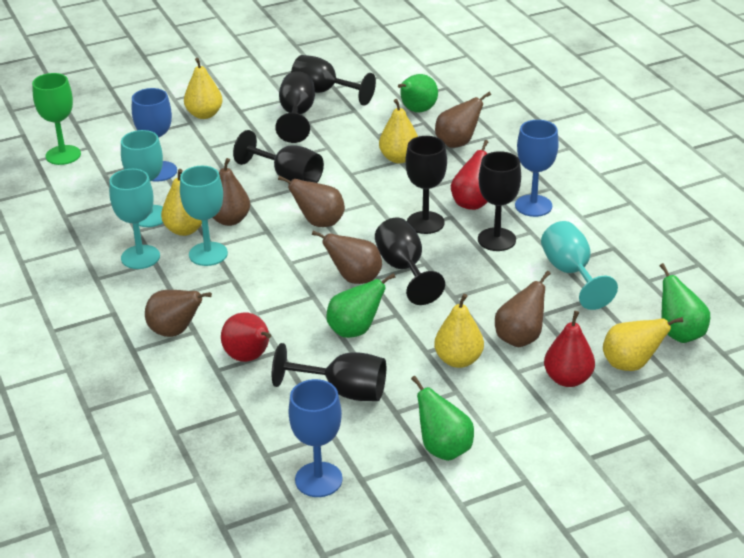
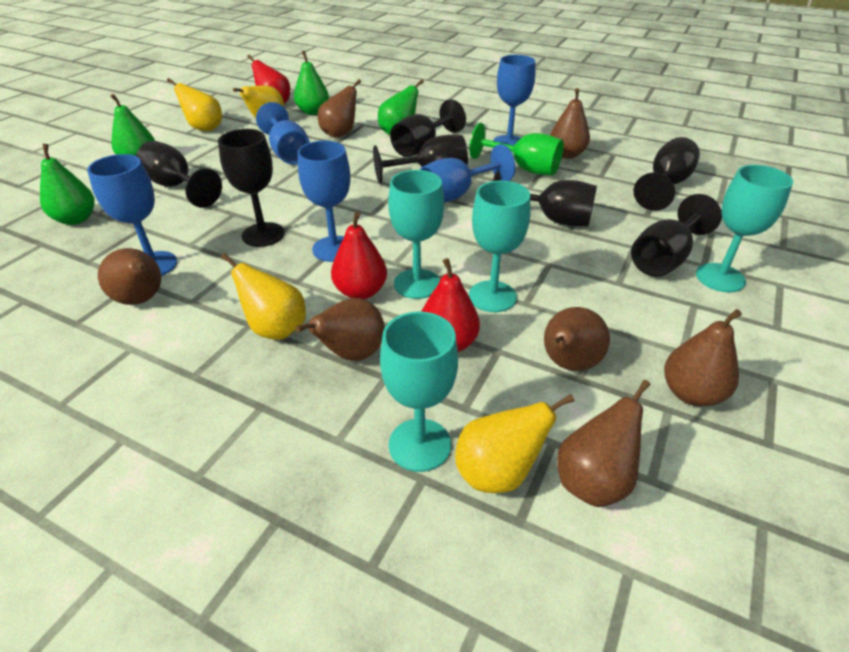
blue goblet: [132,88,177,182] [288,379,343,497] [515,120,559,217] = 3 -> [87,154,177,276] [256,102,310,165] [298,141,350,262] [420,144,515,202] [493,55,535,146] = 5
brown pear: [145,290,212,337] [213,158,250,226] [278,176,345,227] [312,231,382,284] [435,92,491,148] [495,271,551,347] = 6 -> [98,248,161,305] [295,298,385,361] [318,79,361,138] [544,307,610,371] [550,88,590,159] [557,380,650,507] [664,309,742,406] = 7
yellow pear: [161,169,202,236] [184,58,223,119] [379,99,418,163] [434,294,484,368] [603,317,683,371] = 5 -> [167,78,222,131] [221,253,306,340] [233,86,284,118] [455,394,574,493] = 4

